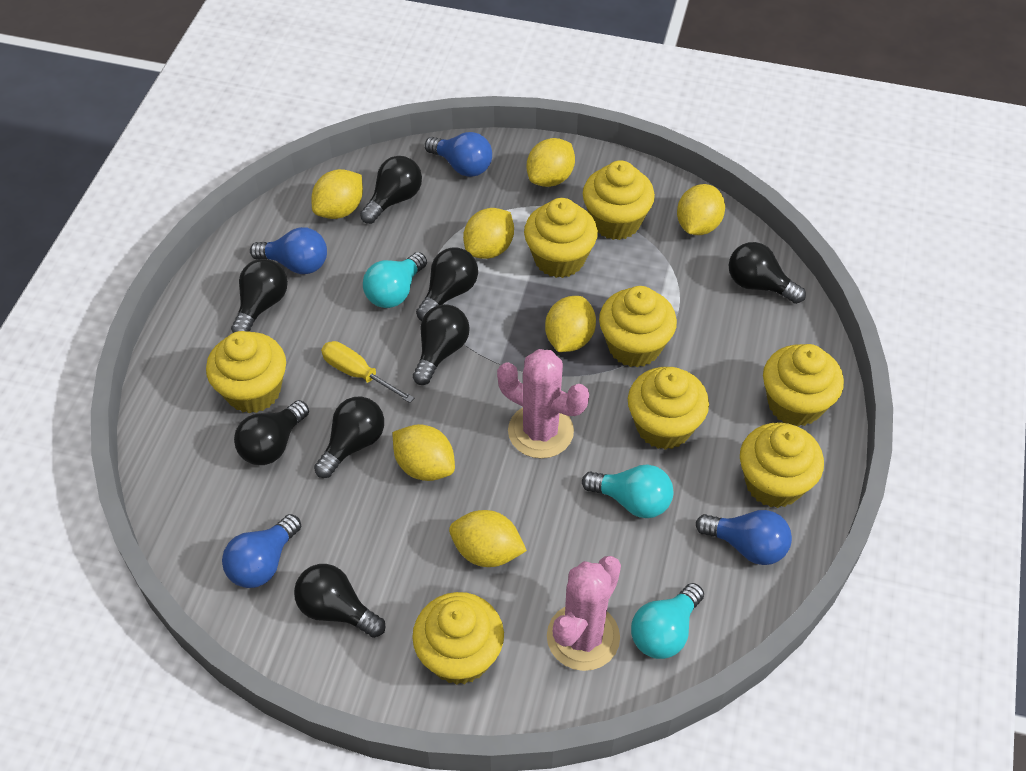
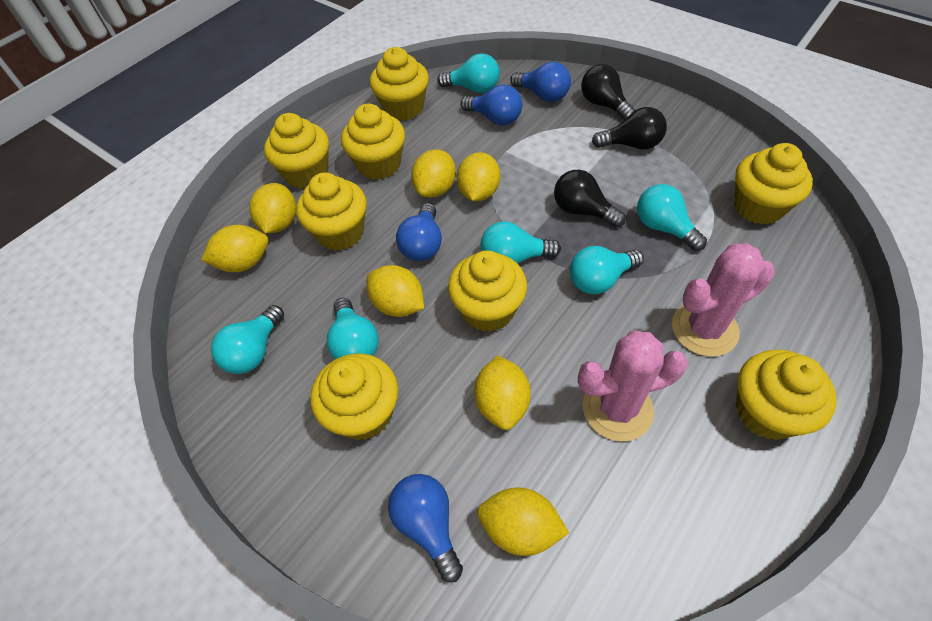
black light bulb: [231,259,288,333] [234,400,309,465] [294,564,385,638] [314,396,384,478] [360,156,422,224] [413,304,470,385] [416,248,478,321] [729,242,806,304] = 8 -> [554,170,626,228] [581,64,635,120] [592,107,667,149] = 3
turquoise light bulb: [363,252,427,308] [582,465,673,518] [631,583,704,659] = 3 -> [211,305,284,374] [327,298,379,359] [437,53,500,93] [481,222,561,264] [570,246,644,294] [637,184,707,251] = 6
yellow screwdriver: [321,341,414,403] = 1 -> none = 0

